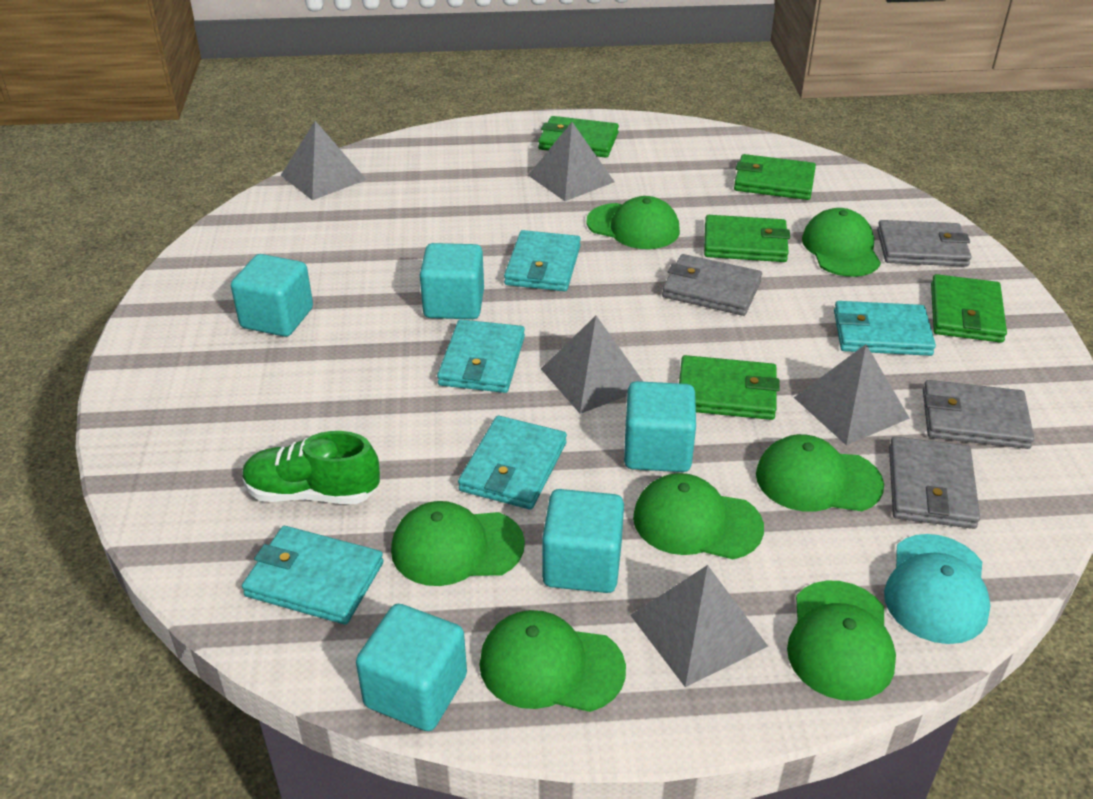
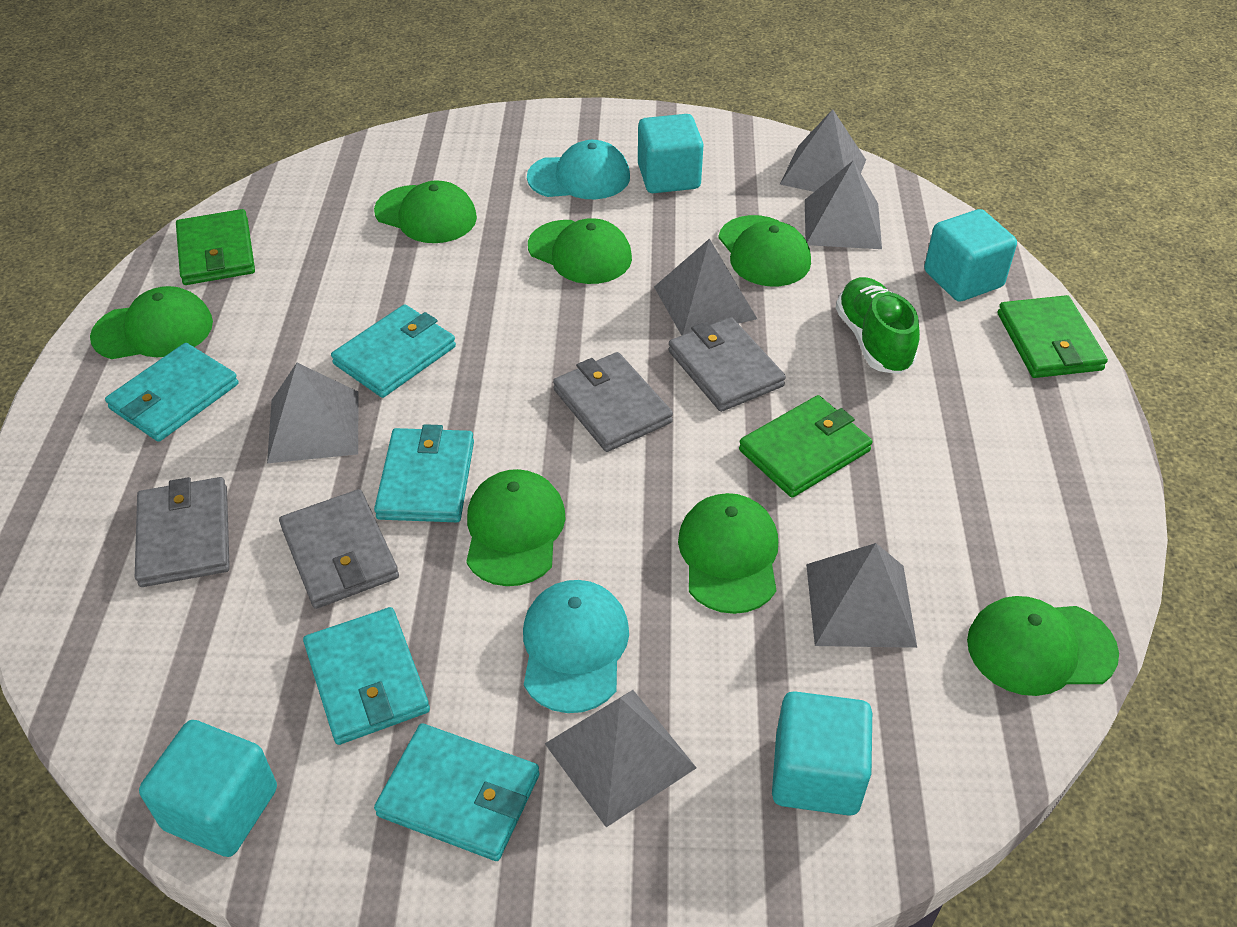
green wallet: [538,116,619,158] [679,355,780,420] [704,215,790,262] [734,154,816,200] [931,274,1007,343] = 5 -> [176,209,255,285] [739,395,873,498] [998,295,1108,378] = 3
grey pyramid: [281,121,366,200] [528,122,614,201] [541,316,643,414] [630,565,768,687] [794,344,910,445] = 5 -> [267,363,359,463] [545,690,697,827] [654,238,757,336] [780,109,866,192] [805,161,882,249] [806,543,917,648] = 6
turquoise cap: [884,534,991,644] = 1 -> [523,580,629,713] [527,140,630,199] = 2
turquoise cube: [231,254,313,337] [356,604,467,731] [420,243,484,319] [542,489,624,593] [624,381,696,472] = 5 -> [139,720,277,857] [638,114,704,193] [772,691,872,816] [924,209,1017,302] = 4

